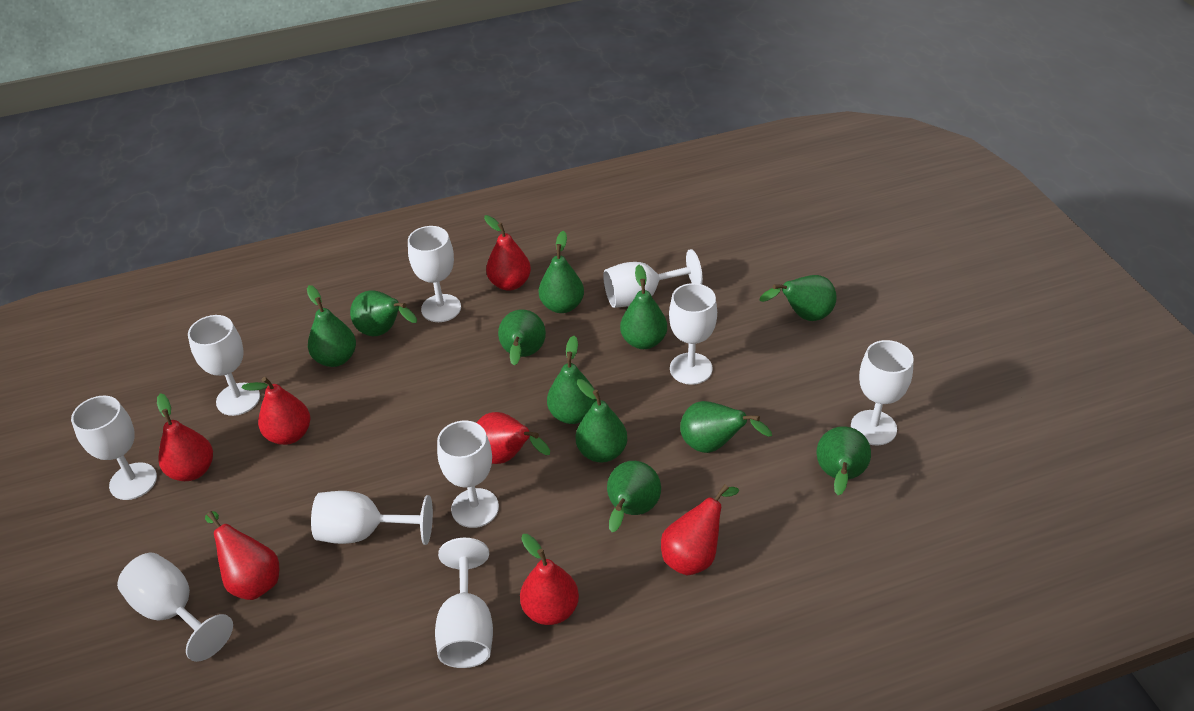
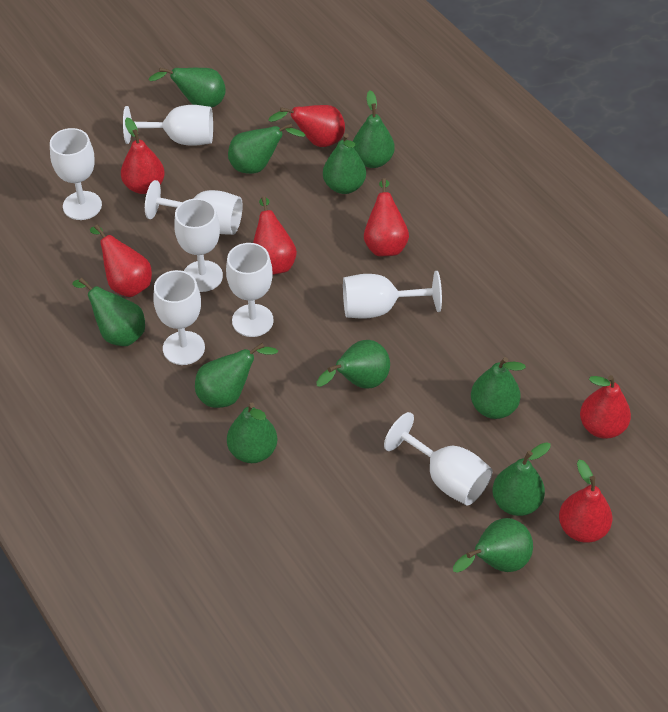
white goblet: [71,395,157,500] [117,553,233,662] [188,315,260,416] [311,491,433,545] [408,226,461,322] [435,538,493,668] [437,421,499,528] [603,249,703,308] [669,283,717,385] [851,340,914,446] = 10 -> [50,128,102,220] [123,105,213,146] [145,180,243,235] [154,270,205,365] [174,198,223,292] [226,243,274,337] [343,271,442,319] [384,412,493,505] = 8

